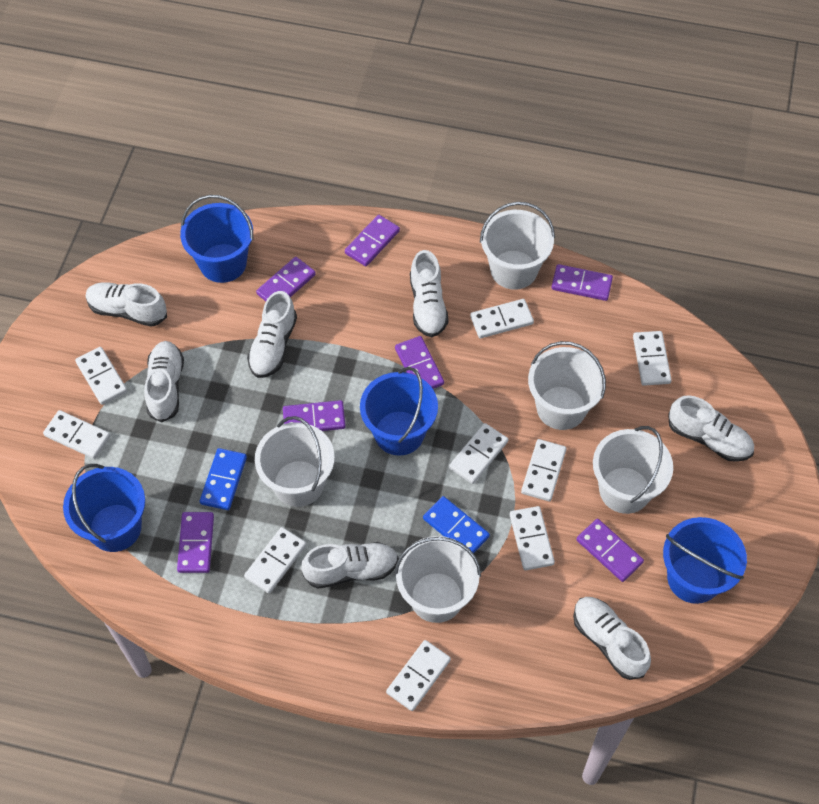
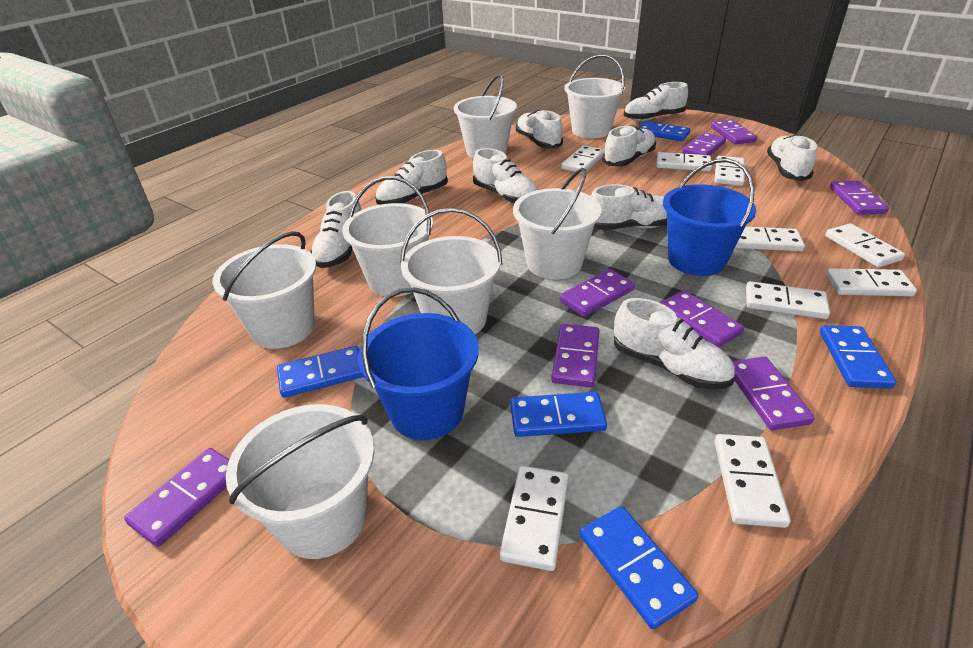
blue bucket: [63,464,145,552] [180,195,254,283] [360,367,438,456] [663,517,747,604] = 4 -> [358,287,479,440] [663,158,756,276] = 2
blue domino: [200,448,247,510] [423,496,490,554] = 2 -> [277,346,364,398] [510,392,607,437] [580,506,698,629] [639,121,690,141] [820,325,896,389] = 5
purple domino: [177,512,214,573] [256,257,316,301] [283,400,346,431] [345,215,400,266] [395,336,444,389] [551,264,613,301] [576,519,644,582] = 7 -> [124,448,230,547] [551,324,600,387] [559,269,635,317] [660,290,744,347] [682,133,726,155] [711,120,757,144] [732,357,815,430] [830,181,889,215] = 8
white bucket: [255,416,335,507] [394,536,481,623] [480,202,555,290] [528,341,606,430] [593,426,673,514] = 5 -> [213,231,316,349] [226,404,374,559] [342,176,433,297] [400,208,503,334] [454,74,517,158] [513,168,602,279] [564,54,625,138] = 7
white shoe: [86,282,167,327] [144,341,184,422] [247,291,297,378] [301,542,399,589] [410,250,448,337] [573,597,651,680] [668,395,754,462] = 7 -> [310,191,361,268] [375,150,448,205] [473,148,538,204] [516,110,563,148] [591,184,667,230] [603,125,656,166] [614,298,735,389] [624,82,688,121] [767,134,817,181] = 9

